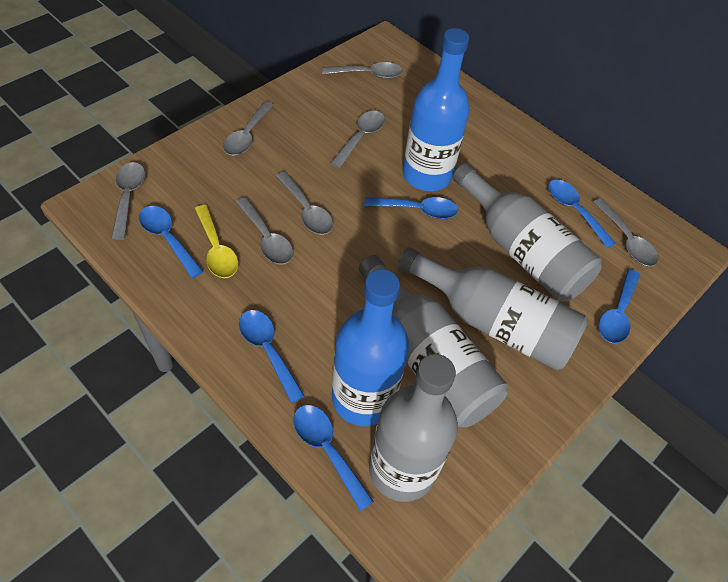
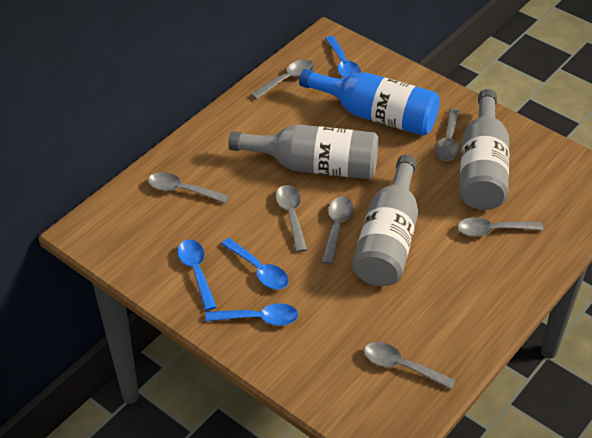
blue bottle: [332,269,409,426] [403,28,470,191] = 2 -> [299,69,440,136] = 1
blue spoon: [139,206,204,278] [239,310,305,403] [293,405,374,511] [364,197,458,219] [548,180,616,248] [599,269,640,344] = 6 -> [177,240,217,311] [205,303,298,326] [221,238,289,290] [325,36,361,78] = 4
grey bottle: [358,255,508,428] [369,354,458,502] [398,247,588,370] [453,163,602,301] = 4 -> [228,124,379,179] [352,155,418,286] [459,89,509,210] = 3
yellow spoon: [195,205,238,278] = 1 -> none = 0

